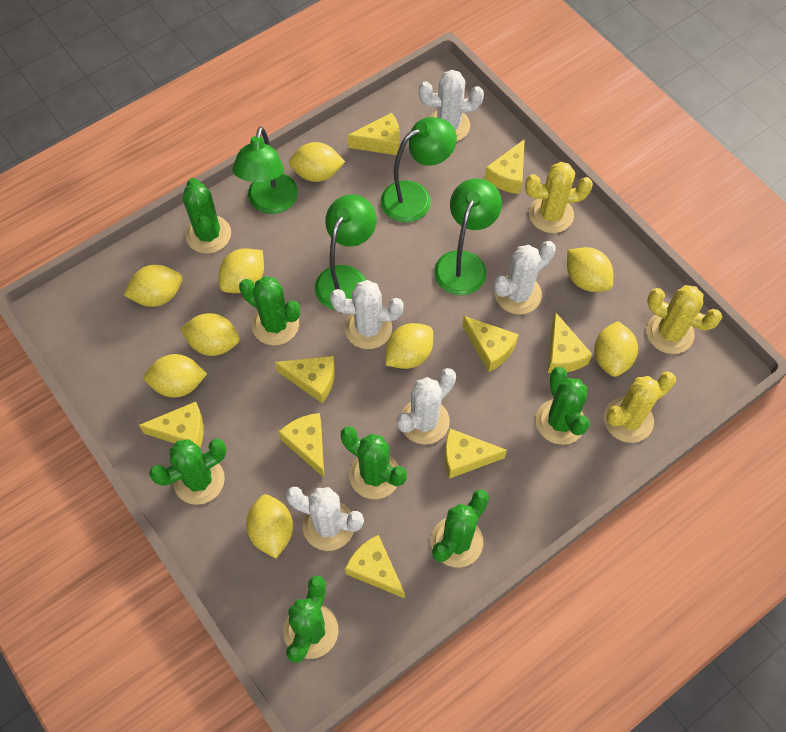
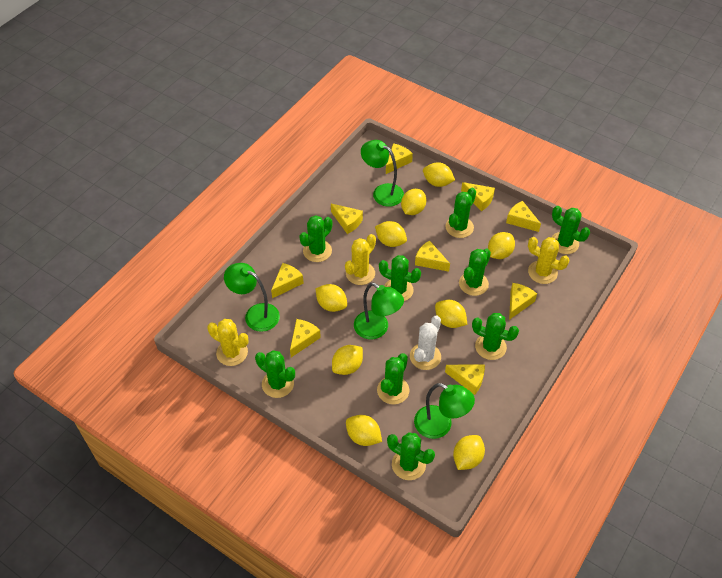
green cactus: [149,439,226,505] [183,178,231,254] [239,276,300,345] [284,575,338,663] [341,426,407,499] [431,490,489,568] [536,367,590,445] = 7 -> [255,350,295,398] [299,215,332,262] [377,353,409,405] [379,255,421,301] [387,432,435,480] [446,188,476,238] [459,249,491,296] [472,313,519,360] [551,206,590,254] = 9
white cactus: [286,487,364,551] [330,280,404,349] [397,368,456,444] [419,70,484,142] [494,241,556,314] = 5 -> [410,315,441,370] = 1

